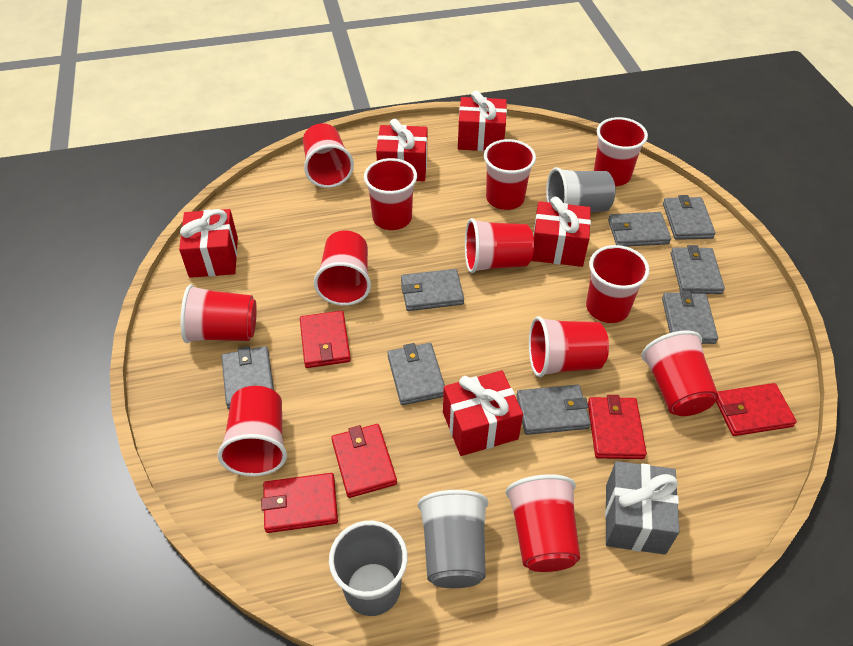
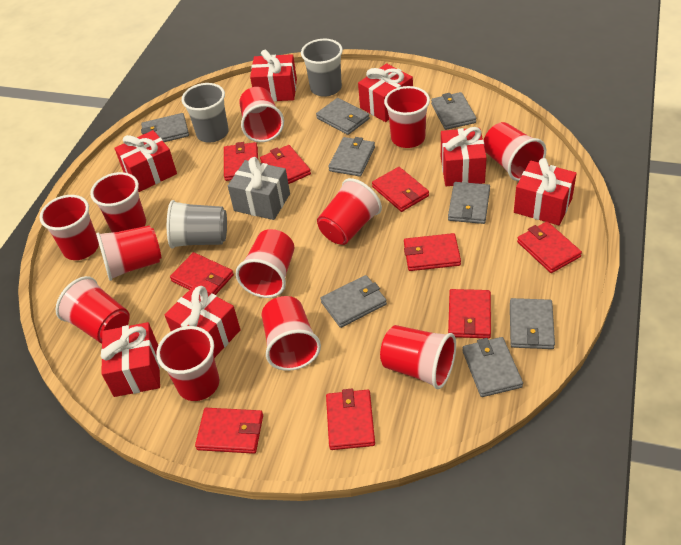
red gift: [179,209,238,278] [376,119,427,181] [443,370,523,456] [458,91,507,151] [531,197,591,267] = 5 -> [101,322,160,397] [115,130,177,192] [165,285,240,358] [250,50,297,101] [358,63,413,122] [441,127,487,186] [514,158,577,225] = 7
red wallet: [261,473,338,533] [300,311,351,368] [332,424,397,498] [588,395,647,459] [716,383,797,436] = 5 -> [170,252,234,295] [195,408,263,454] [224,142,258,181] [260,145,311,184] [326,389,375,450] [372,167,429,212] [404,233,461,271] [448,289,491,339] [517,222,582,273] = 9

